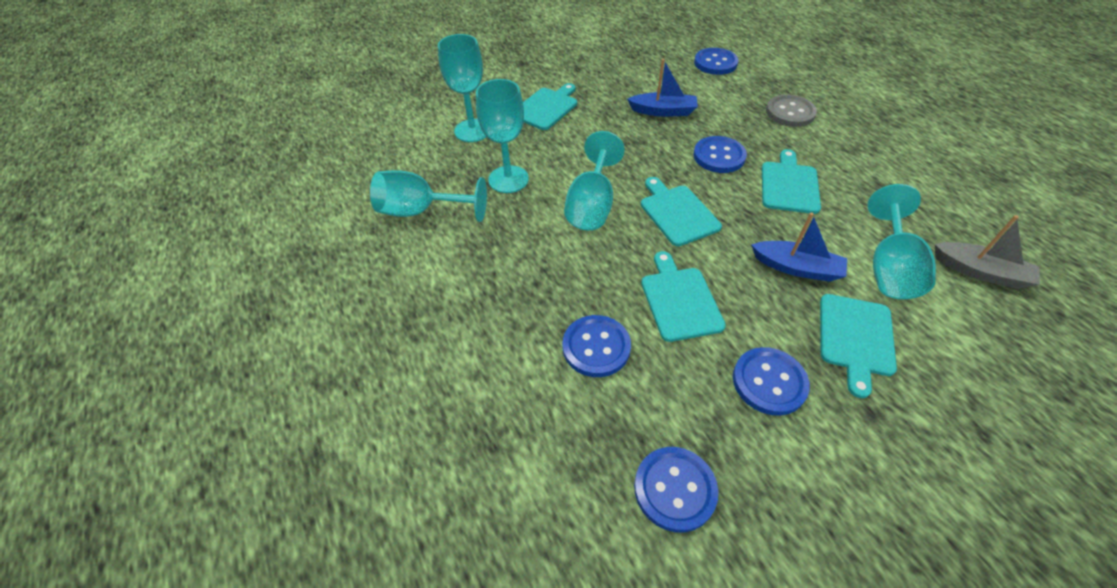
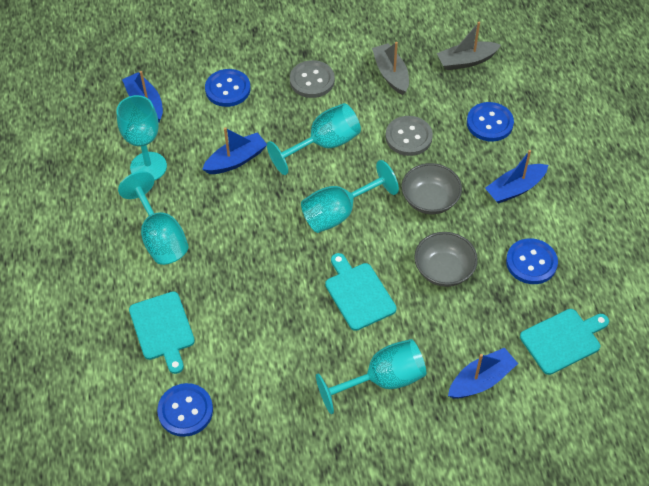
blue boat: [627,59,698,117] [751,212,847,282] = 2 -> [122,71,163,123] [202,127,267,174] [448,348,518,398] [485,150,548,204] = 4
blue button: [563,315,631,377] [634,447,718,532] [693,136,747,173] [694,48,738,75] [733,347,810,416] = 5 -> [157,383,213,437] [205,69,251,107] [467,102,514,142] [506,238,558,284] = 4
grey boat: [935,215,1040,289] = 1 -> [372,42,409,95] [437,22,501,70] = 2
grey bowl: none = 0 -> [402,163,462,214] [414,232,478,287] = 2
grey button: [766,94,817,127] = 1 -> [290,60,335,98] [385,116,433,156] = 2
turquoise cutting board: [523,83,577,130] [641,177,722,246] [641,251,726,342] [762,149,821,214] [820,294,897,398] = 5 -> [129,291,195,374] [325,253,397,331] [520,309,609,375] = 3

